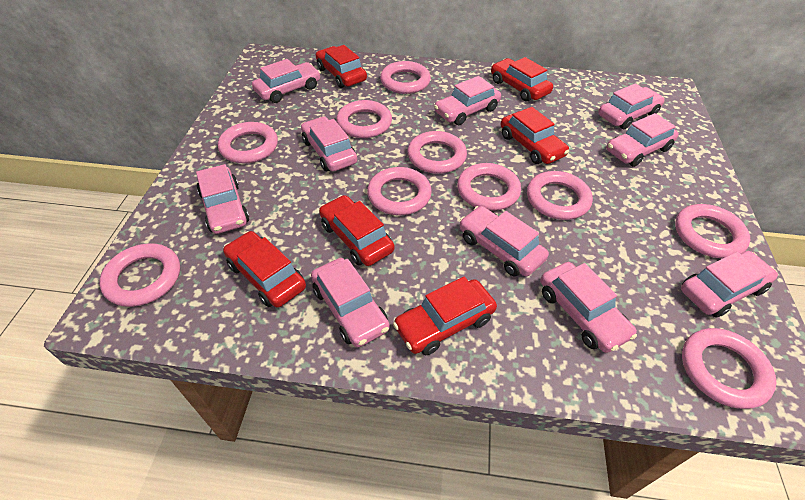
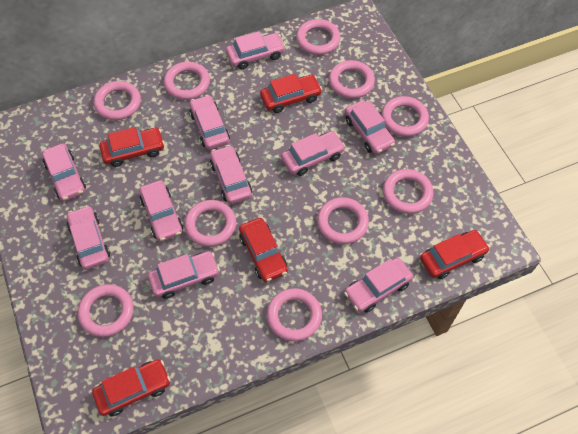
red car: [223,231,306,308] [316,45,367,88] [319,195,394,266] [393,277,497,355] [491,57,553,102] [501,107,569,164] = 6 -> [92,359,171,416] [99,127,165,167] [239,218,288,282] [260,74,322,113] [420,230,490,279] = 5

